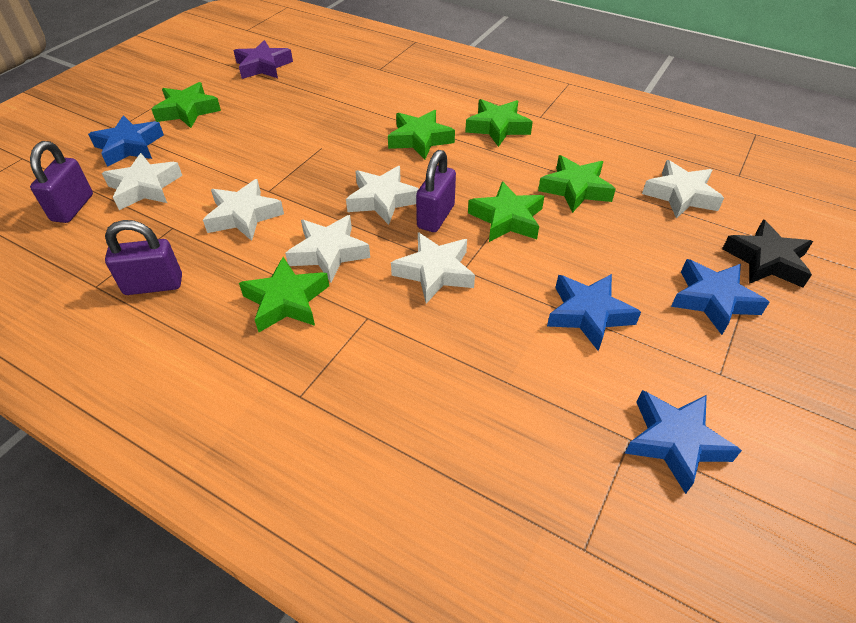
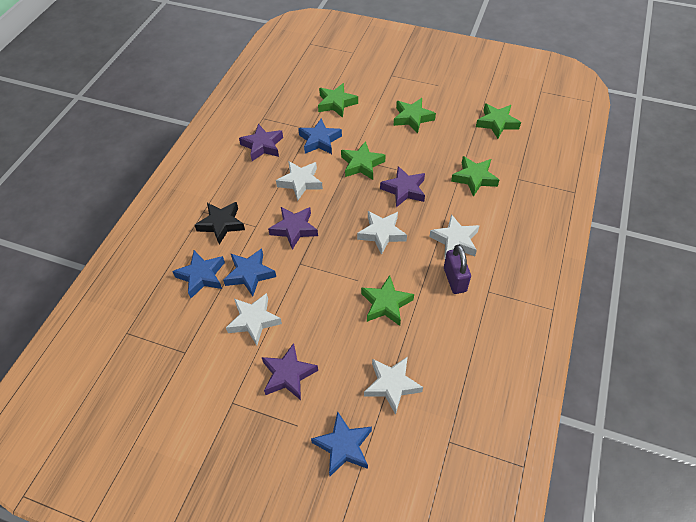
purple padlock: [30,141,93,223] [105,220,182,295] [416,150,456,232] = 3 -> [444,245,471,294] = 1
purple star: [234,40,293,79] = 1 -> [239,124,283,161] [262,343,318,400] [268,207,318,250] [380,166,425,207] = 4
white star: [102,153,182,210] [203,179,284,241] [285,215,370,282] [346,166,419,225] [391,232,475,303] [642,160,724,219] = 6 -> [226,293,282,345] [276,161,323,201] [357,211,407,255] [364,356,423,415] [429,214,479,259] = 5

